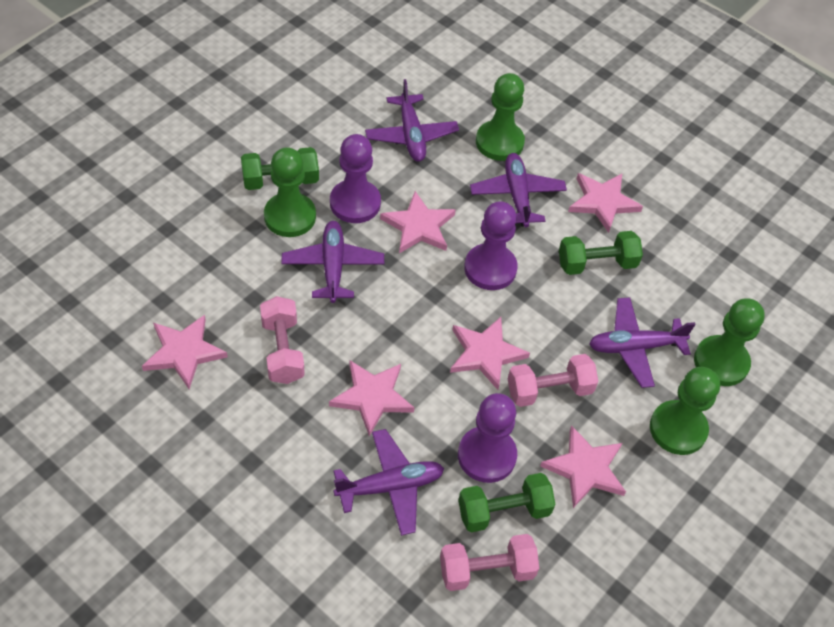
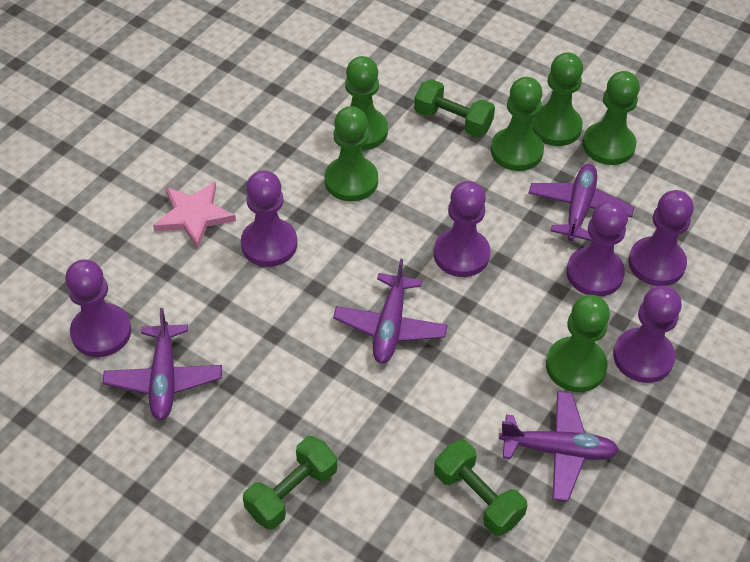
green pawn: [264,147,316,237] [476,73,525,161] [650,367,720,455] [694,298,765,386] = 4 -> [325,106,378,201] [345,56,388,150] [491,77,544,171] [532,52,583,146] [546,295,610,392] [583,71,640,165] = 6
pink dumbbell: [260,296,305,384] [440,534,539,591] [508,354,598,407] = 3 -> none = 0
pink star: [142,315,228,389] [329,360,414,436] [380,191,456,253] [450,317,530,390] [540,425,626,508] [568,173,643,233] = 6 -> [153,182,236,249] = 1
purple pawn: [330,134,381,223] [458,393,517,483] [464,201,518,290] = 3 -> [65,260,131,357] [241,170,297,267] [434,181,490,277] [566,200,628,297] [613,286,682,383] [628,190,694,286] = 6
purple plane: [281,221,384,303] [333,429,444,536] [365,79,459,162] [470,153,567,227] [589,298,696,388] = 5 -> [103,308,222,420] [333,259,448,364] [499,391,619,501] [528,164,634,241] = 4

